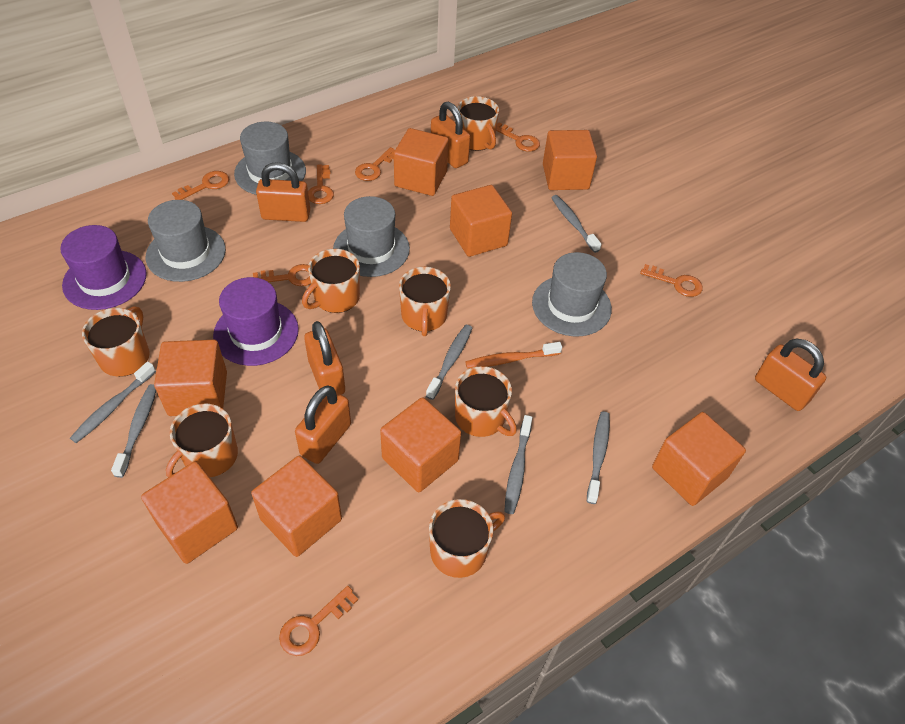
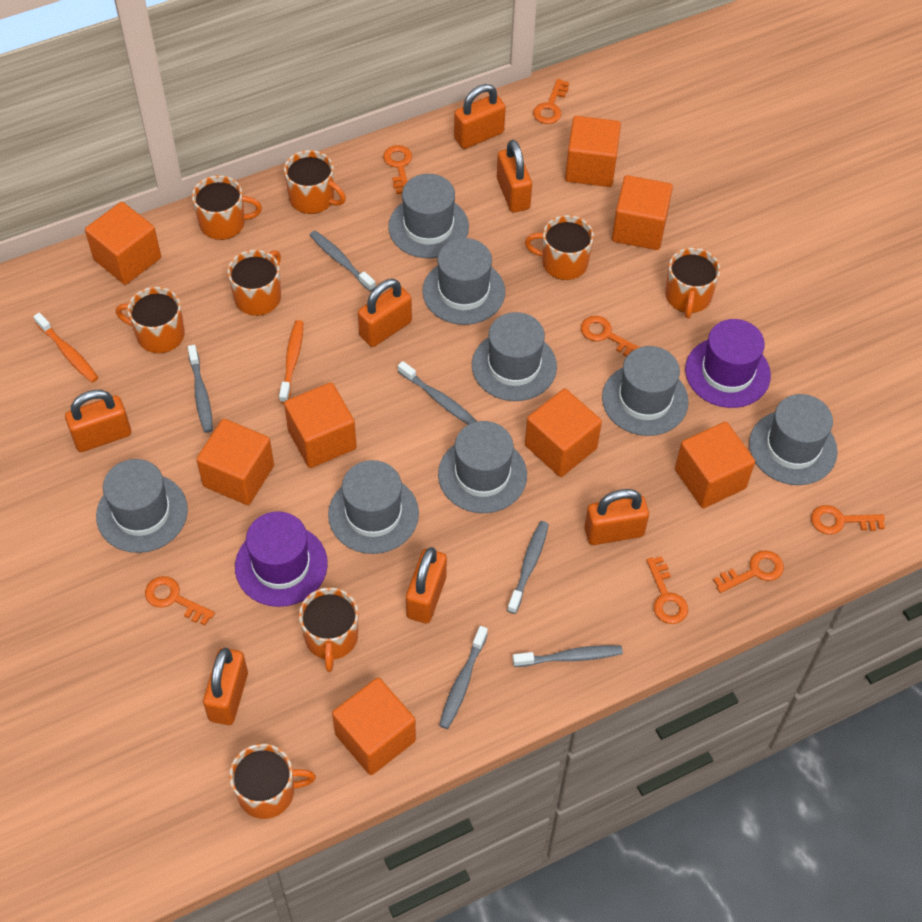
grey hat: [146,200,226,282] [234,122,306,195] [333,196,410,277] [532,252,612,336] = 4 -> [96,459,188,553] [328,460,419,554] [388,174,469,258] [422,238,505,325] [438,421,527,513] [472,312,557,401] [602,346,689,436] [749,394,838,485] = 8
orange mug: [82,306,150,377] [166,403,238,477] [302,249,360,313] [399,267,451,336] [429,499,505,578] [455,366,517,437] [457,96,499,151] = 7 -> [116,287,185,353] [192,175,262,240] [227,250,281,316] [229,744,316,819] [284,150,346,214] [299,587,358,672] [525,215,594,280] [665,248,720,319] = 8
orange padlock: [256,162,310,222] [295,386,351,464] [304,321,345,395] [431,102,470,168] [755,339,827,411] = 5 -> [65,390,131,452] [203,648,248,725] [358,279,412,347] [406,547,447,623] [454,84,506,149] [497,140,532,213] [584,489,649,545] = 7
orange toothbrush: [465,342,562,369] = 1 -> [33,313,98,383] [279,320,304,404] = 2

